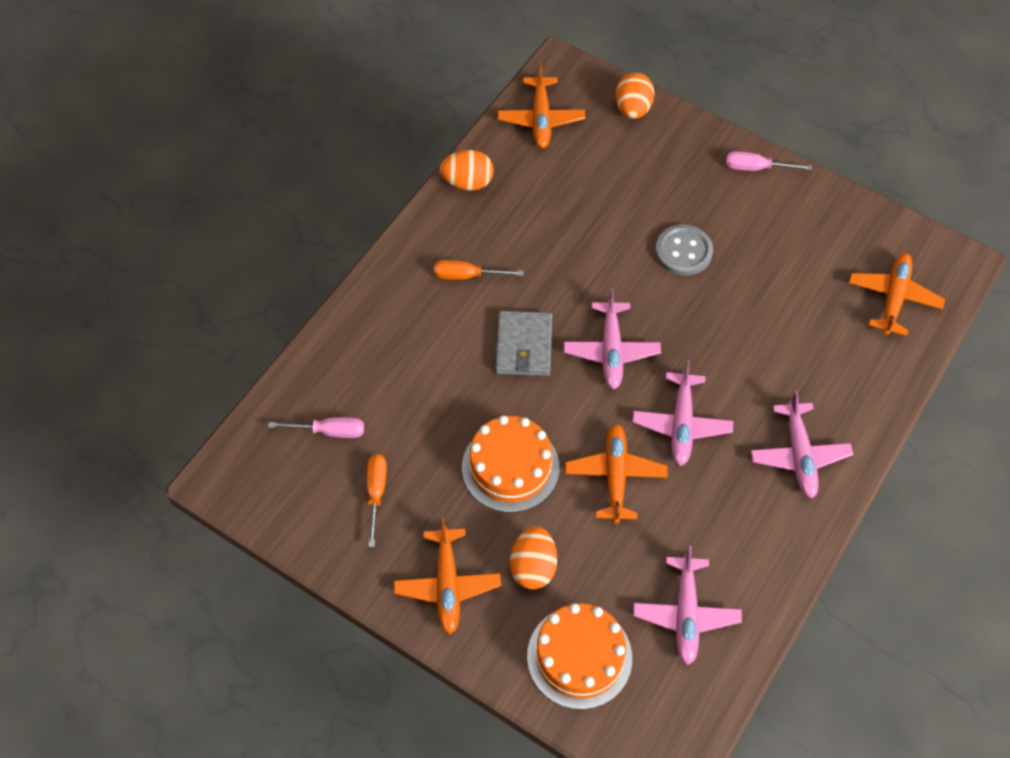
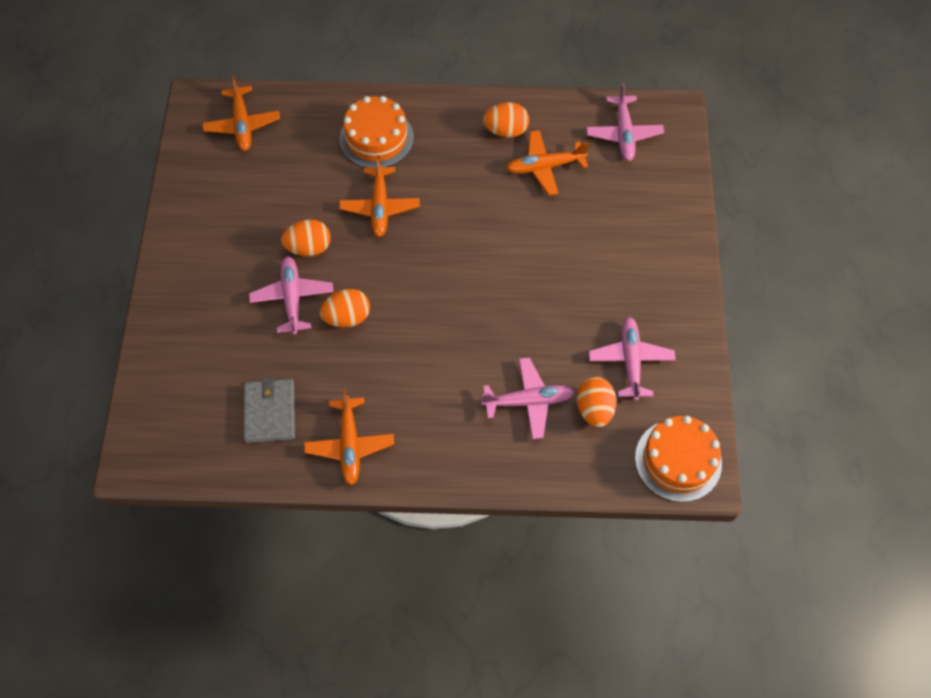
grey button: [656,225,713,276] = 1 -> none = 0
orange egg: [440,150,494,191] [510,526,557,589] [615,73,655,119] = 3 -> [281,219,331,256] [320,289,370,327] [483,102,529,138] [576,377,617,427] = 4
orange screwdriver: [367,454,387,547] [434,260,523,280] = 2 -> none = 0
pink screwdriver: [268,417,364,438] [726,151,812,171] = 2 -> none = 0

